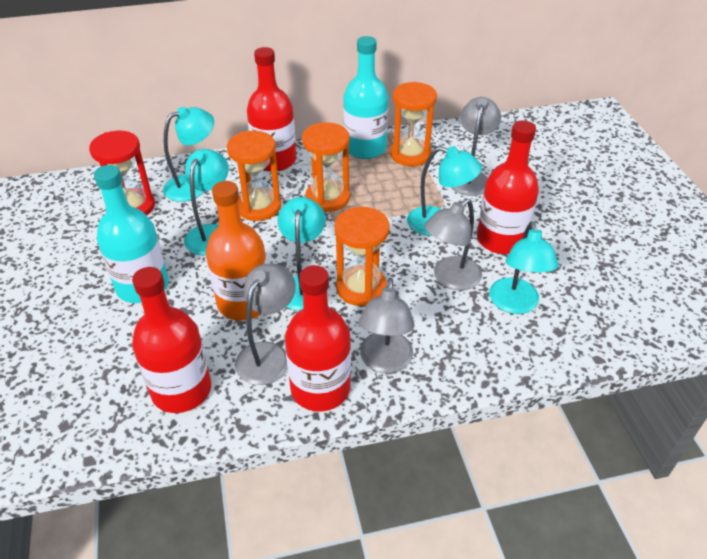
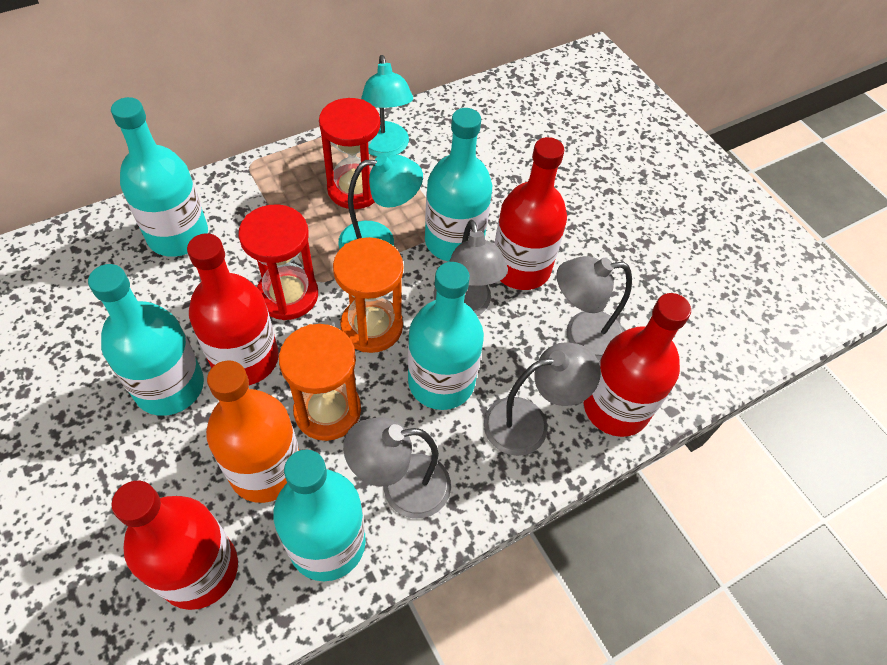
orange hourglass: [227,131,281,221] [302,122,350,212] [334,207,390,306] [390,82,437,166] = 4 -> [279,324,361,441] [333,237,403,353] = 2
red hourglass: [89,131,155,216] = 1 -> [238,204,318,320] [319,98,380,209] = 2
turquoise bottle: [94,165,169,303] [343,36,389,159] = 2 -> [88,264,204,416] [111,97,208,257] [273,450,366,581] [408,262,484,410] [425,108,492,262] = 5
turquoise lamp: [163,107,214,202] [184,149,229,256] [277,197,326,311] [407,146,482,236] [489,221,559,314] = 5 -> [338,154,423,249] [361,55,413,157] = 2

